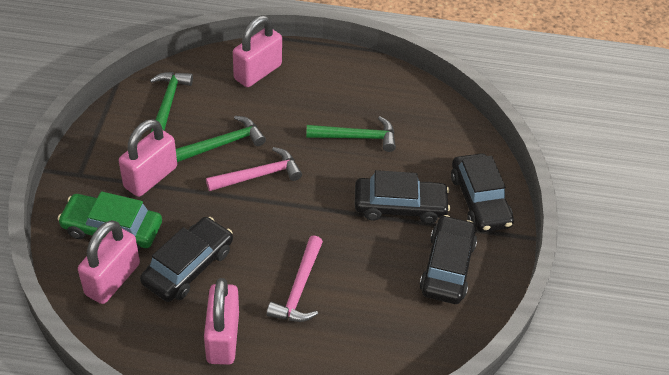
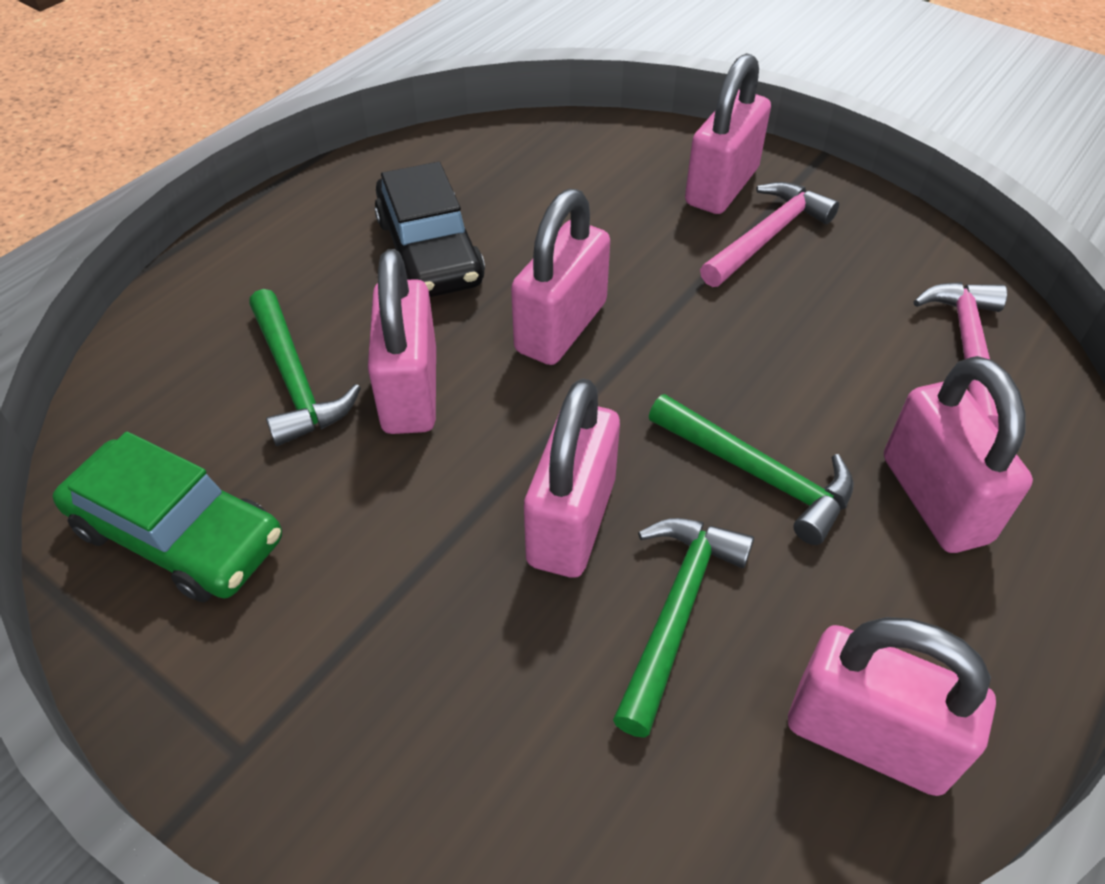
black car: [140,217,233,302] [354,170,450,224] [420,215,477,304] [451,153,514,232] = 4 -> [374,162,485,297] = 1
pink padlock: [78,220,140,304] [119,119,177,197] [204,278,239,365] [233,15,282,87] = 4 -> [368,249,436,434] [511,189,610,365] [524,378,620,578] [685,53,771,214] [788,617,996,796] [884,356,1033,553] = 6

